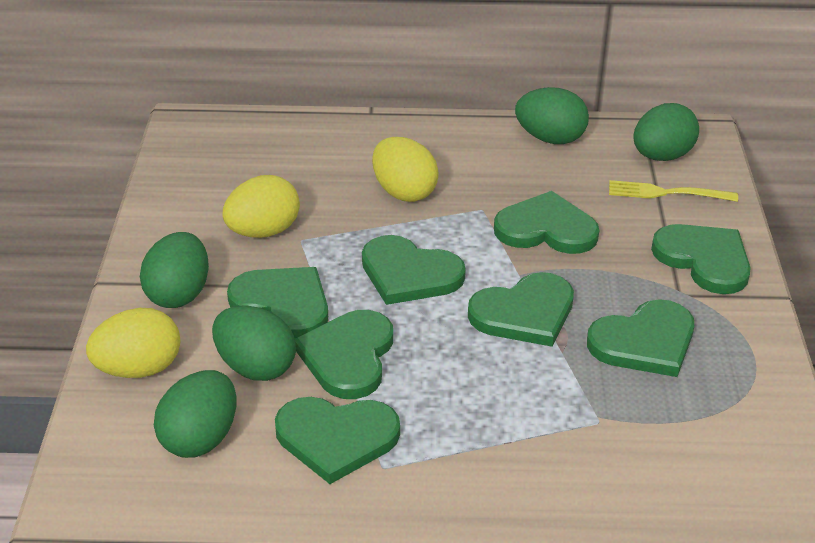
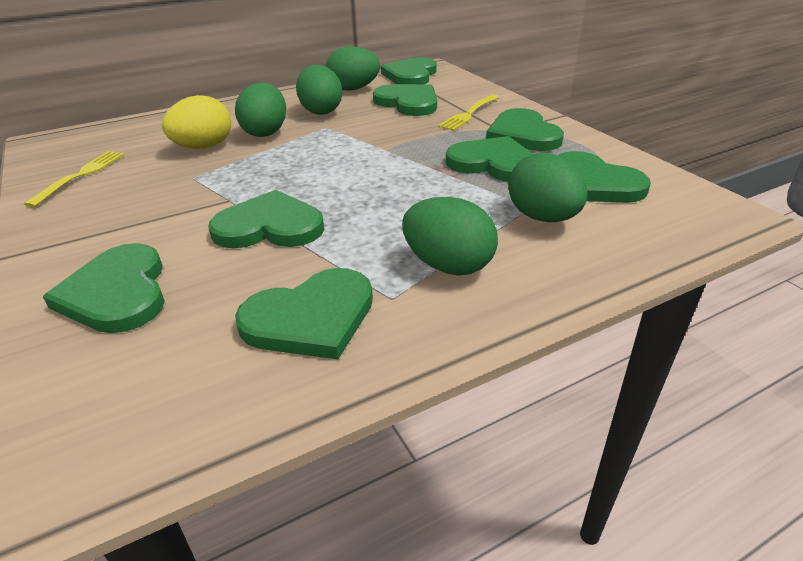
yellow egg: [86,308,180,378] [223,175,300,238] [372,137,439,202] = 3 -> [162,95,231,149] = 1
yellow fork: [609,180,738,202] = 1 -> [24,151,125,207] [438,94,499,131] = 2

